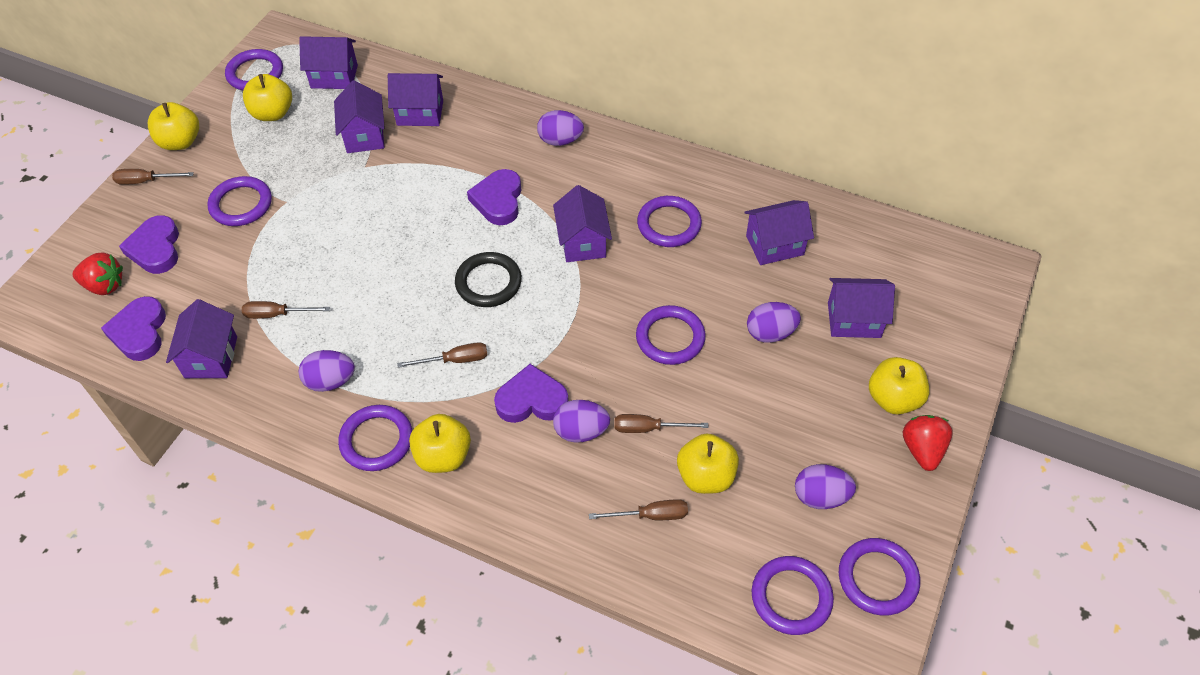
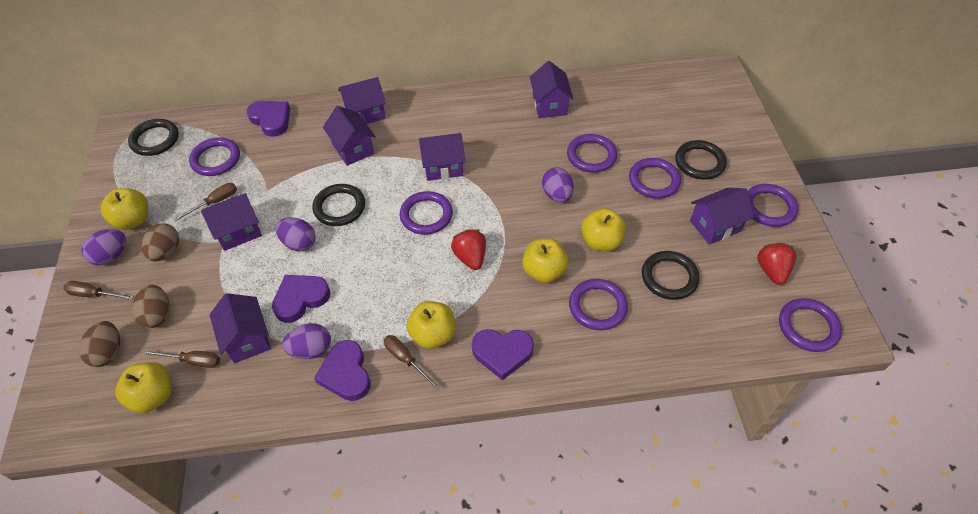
black ring: [455,252,522,307] = 1 -> [128,119,179,156] [312,184,365,226] [642,251,700,300] [675,140,727,180] = 4
brown egg: none = 0 -> [79,321,120,367] [132,285,170,328] [142,224,179,262] = 3
brown screwdriver: [112,169,194,185] [242,301,330,319] [397,342,488,368] [589,499,688,520] [614,414,708,433] = 5 -> [63,281,134,300] [143,350,220,368] [174,183,237,221] [384,335,440,390] = 4
purple egg: [299,350,355,392] [537,110,584,146] [553,400,610,443] [747,302,801,343] [795,464,856,509] = 5 -> [81,229,126,265] [276,217,316,251] [282,323,331,359] [542,167,574,202] = 4

